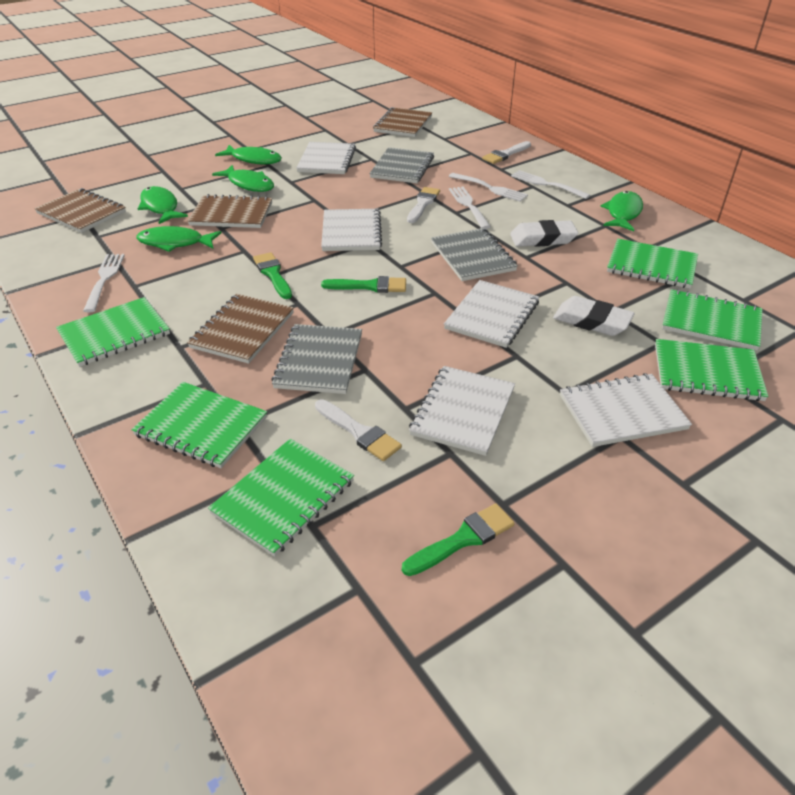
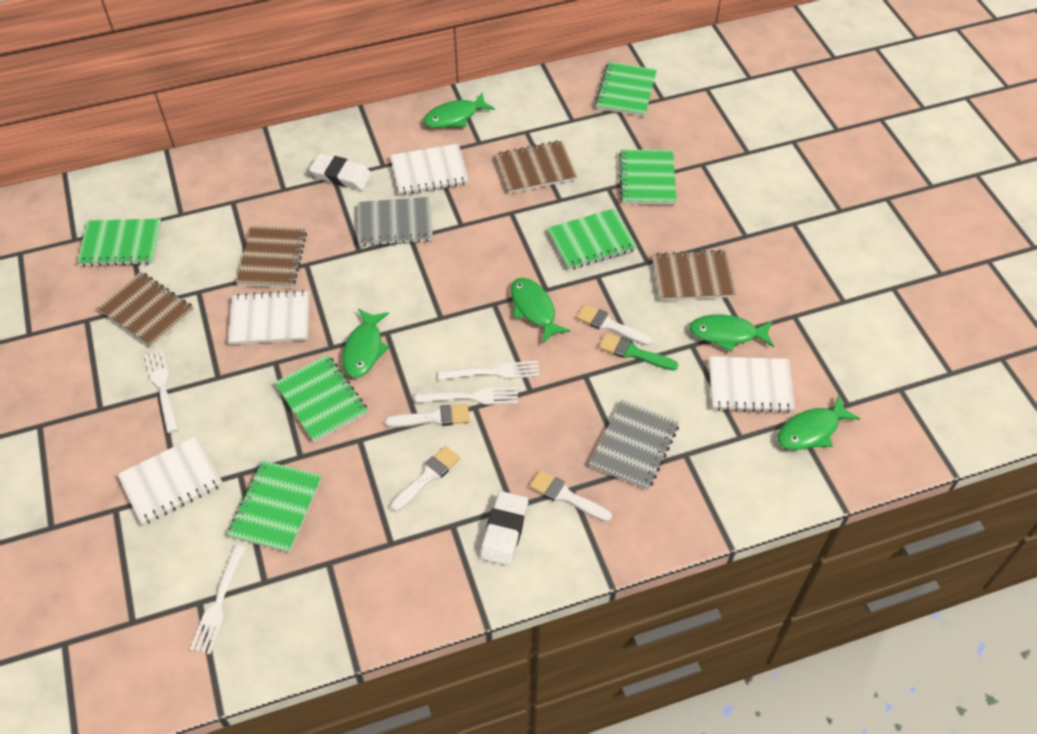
green brush: [253,252,292,299] [321,276,406,293] [402,504,515,576] = 3 -> [599,333,678,370] = 1
grey notebook: [271,324,362,394] [369,147,434,183] [431,228,518,281] = 3 -> [357,197,433,246] [589,399,679,490] = 2
white brush: [315,399,402,461] [407,187,440,223] [482,141,531,164] = 3 -> [385,404,470,428] [391,446,460,512] [529,470,612,522] [576,304,652,346] = 4
white notebook: [296,142,356,174] [321,209,382,251] [409,366,515,456] [444,280,539,348] [560,373,692,447] = 5 -> [117,436,223,525] [228,290,310,345] [390,144,469,195] [709,356,795,413] = 4

